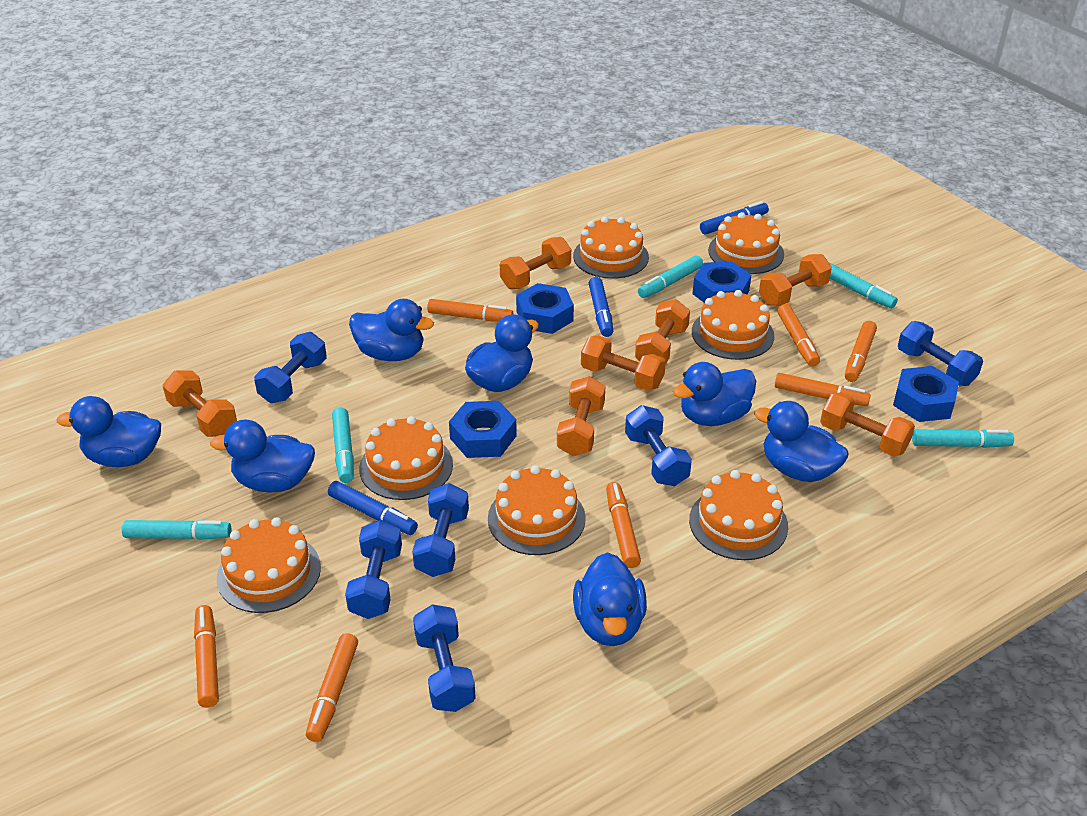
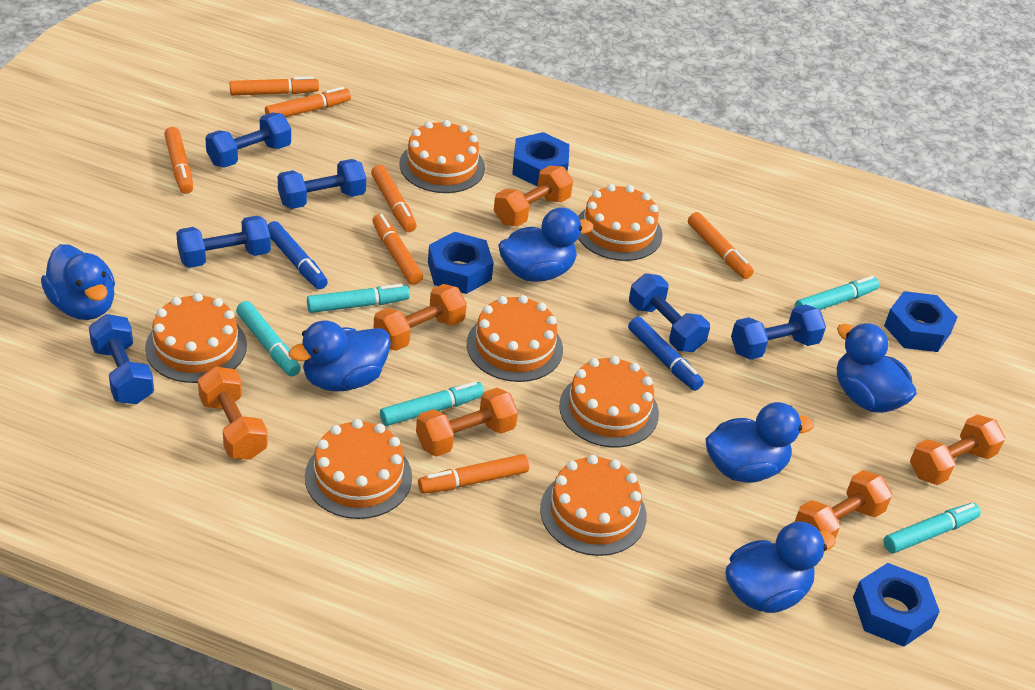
blue duck: [57,396,161,467] [210,419,315,492] [349,299,434,361] [465,314,539,392] [573,552,647,646] [673,362,756,426] [754,401,849,482] = 7 -> [41,244,115,320] [288,320,391,392] [498,207,593,282] [706,402,814,483] [726,521,836,613] [837,323,917,413] = 6
blue marker: [328,481,418,535] [589,277,613,337] [700,201,769,234] = 3 -> [268,221,328,289] [628,317,704,391] = 2
orange dumbbell: [162,371,237,437] [500,237,571,289] [557,376,605,456] [581,335,666,391] [635,299,690,363] [759,254,832,306] [820,392,915,457] = 7 -> [198,366,268,460] [373,284,467,351] [416,388,518,457] [494,166,573,226] [795,470,892,539] [910,414,1005,485] = 6

